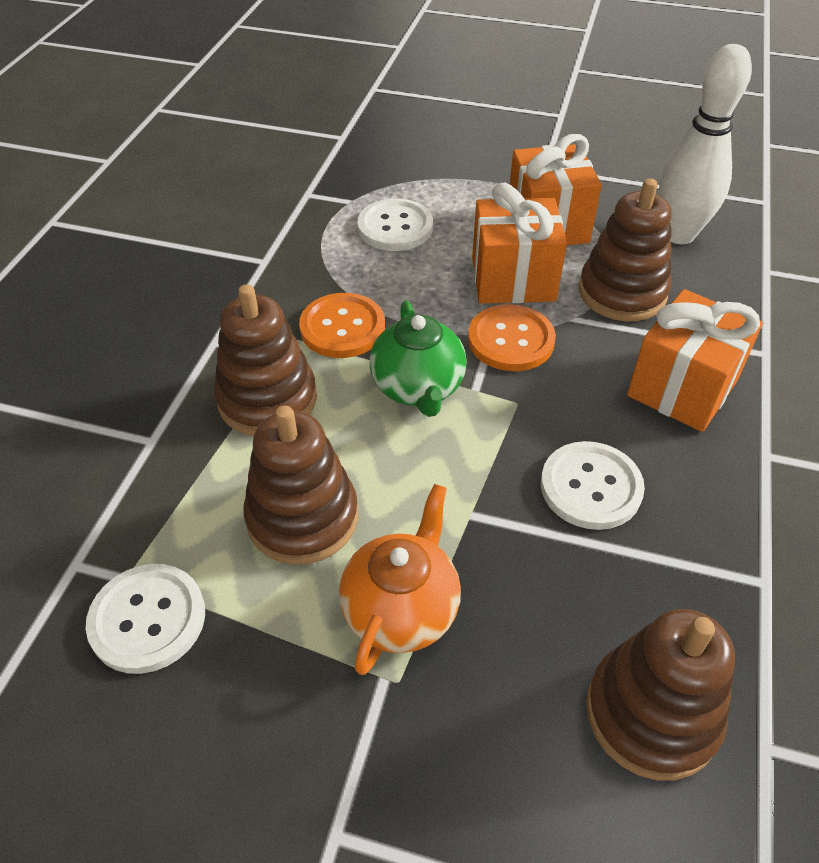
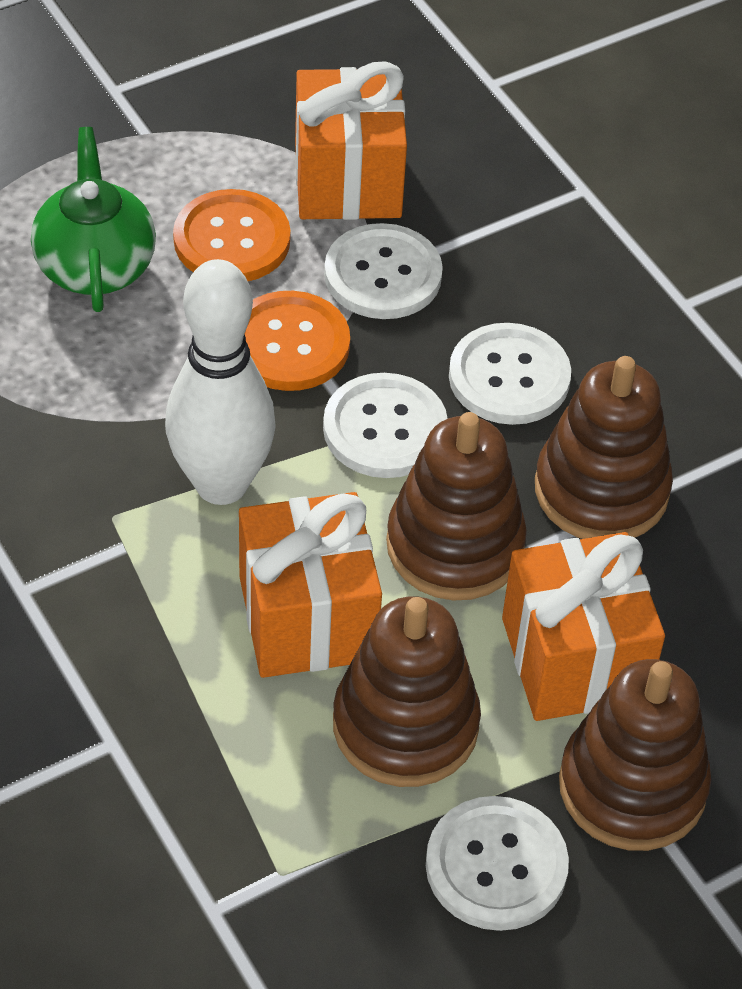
orange teapot: [339,484,461,675] = 1 -> none = 0
white button: [86,564,205,674] [357,198,433,251] [541,441,645,530] = 3 -> [323,373,447,478] [324,223,443,319] [426,796,569,931] [449,323,571,425] = 4

